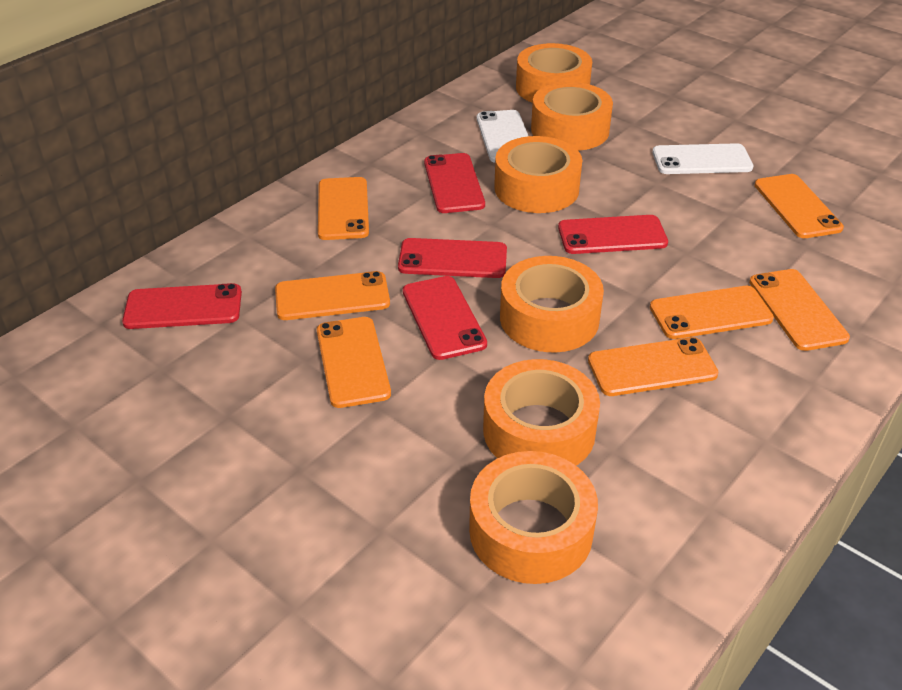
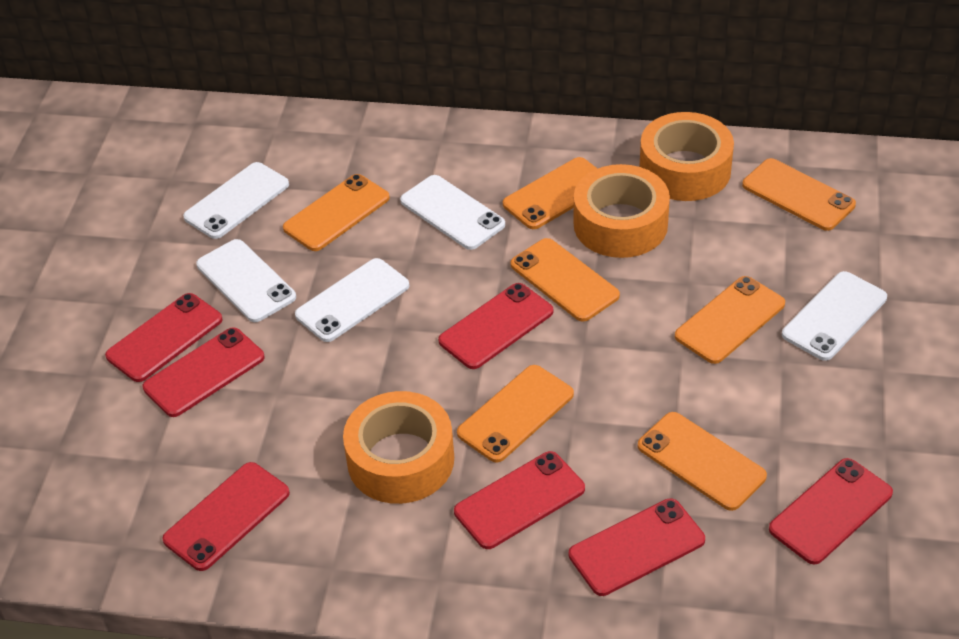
orange tape: [469,451,598,584] [483,359,600,466] [494,136,582,213] [500,256,604,352] [516,43,592,103] [531,82,613,151] = 6 -> [343,391,454,504] [574,164,670,258] [640,112,734,201] = 3
red phone: [122,283,242,329] [398,238,507,278] [403,276,487,360] [424,153,485,213] [558,215,668,254] = 5 -> [105,293,223,382] [143,327,264,417] [162,462,290,571] [438,283,553,369] [454,451,585,549] [569,498,705,596] [769,458,893,565] = 7
white phone: [477,110,528,163] [652,143,753,174] = 2 -> [183,162,289,239] [196,239,296,322] [295,258,409,342] [400,175,505,250] [782,271,887,361] = 5

